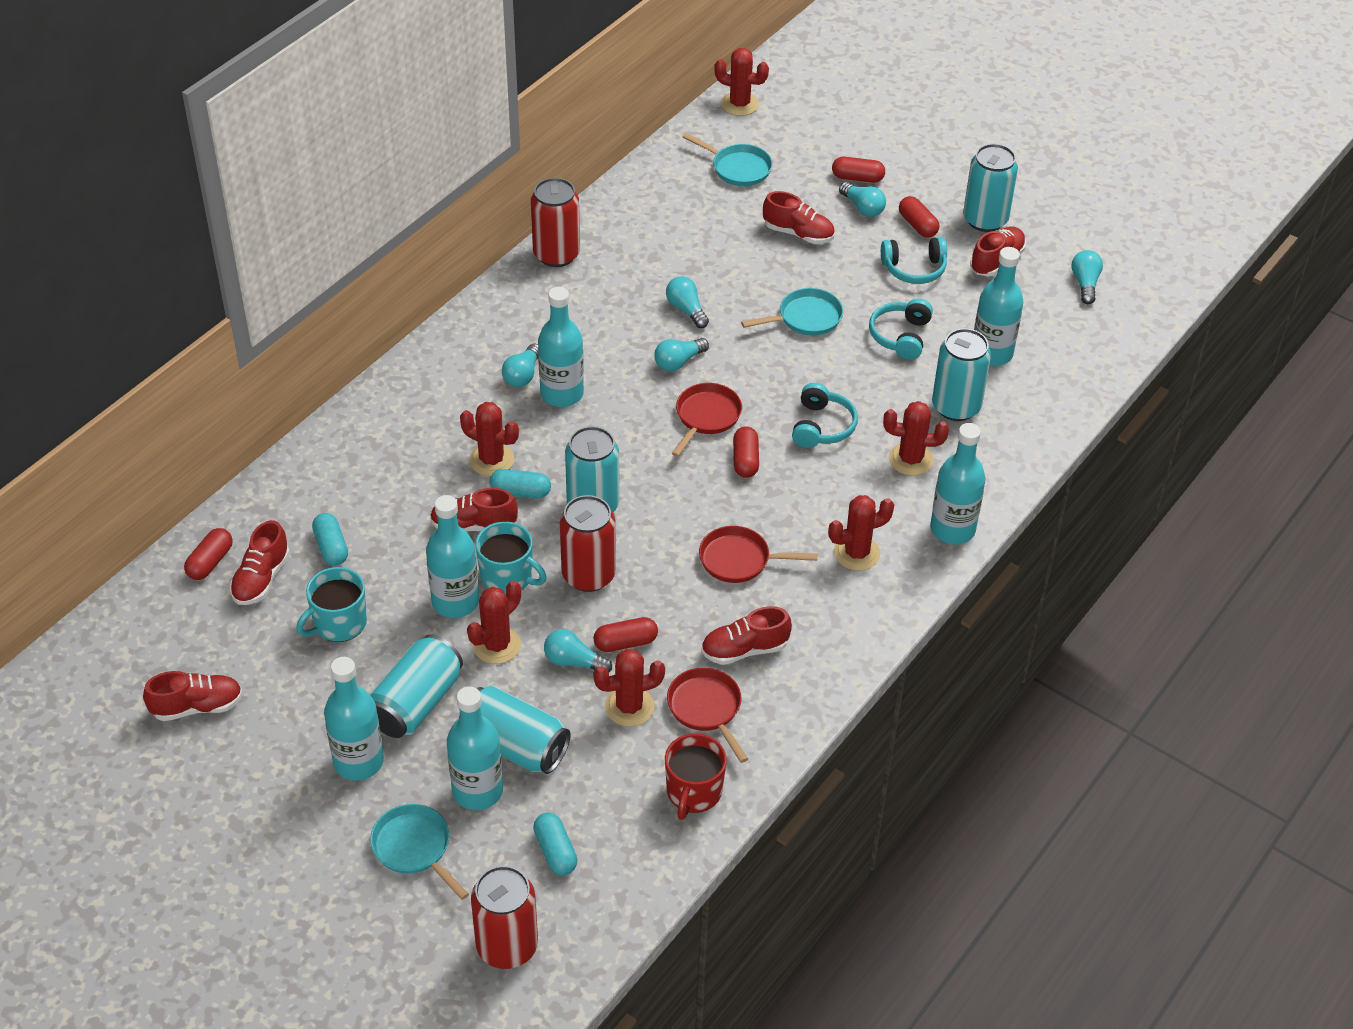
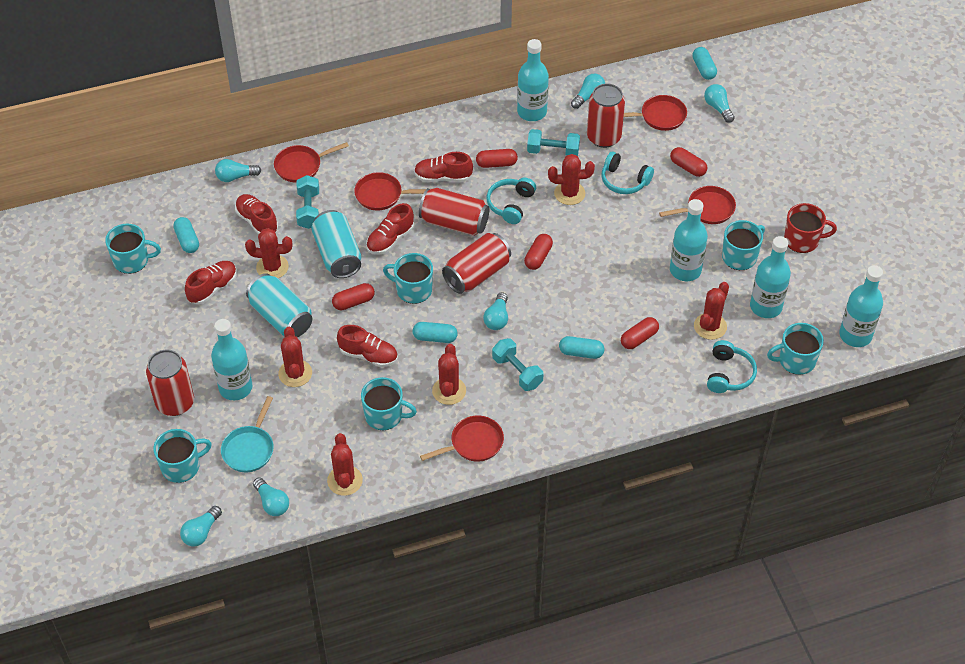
red can: [471,865,538,969] [531,178,580,267] [560,495,616,592] = 3 -> [146,350,194,416] [419,188,489,236] [442,233,511,294] [587,84,625,148] = 4
red pan: [667,667,748,763] [672,383,742,457] [699,526,817,583] = 3 -> [274,142,349,183] [354,172,426,210] [420,416,504,462] [624,95,687,131] [659,186,736,224] = 5
red shoe: [143,671,243,721] [230,520,290,605] [430,488,518,532] [701,606,792,665] [763,191,835,244] [970,227,1026,276] = 6 -> [185,261,237,304] [235,194,278,234] [337,325,398,367] [366,203,414,254] [414,152,473,182] = 5
turquoise bottle: [324,657,384,781] [426,495,479,618] [447,686,503,810] [538,287,584,407] [930,423,986,545] [974,247,1023,366] = 6 -> [211,319,252,400] [517,39,549,121] [670,199,708,281] [750,236,791,318] [839,265,883,347] = 5
turquoise can: [370,634,463,738] [459,685,571,774] [565,426,619,512] [932,328,991,421] [963,144,1018,232] = 5 -> [246,273,312,337] [311,210,361,278] = 2
turquoise capsule: [312,513,348,566] [490,469,551,498] [533,812,578,875] = 3 -> [173,217,199,253] [413,322,458,343] [559,336,604,359] [692,47,717,80] = 4
turquoise dumbbell: none = 0 -> [296,175,319,229] [492,338,543,391] [527,129,580,156] = 3
turquoise mug: [296,567,367,642] [475,522,547,595] = 2 -> [105,224,161,274] [153,429,212,483] [361,377,417,430] [383,253,433,304] [722,220,765,270] [767,323,824,375] = 6
turquoise pan: [370,804,469,900] [683,133,773,186] [741,288,843,336] = 3 -> [221,396,274,472] = 1

